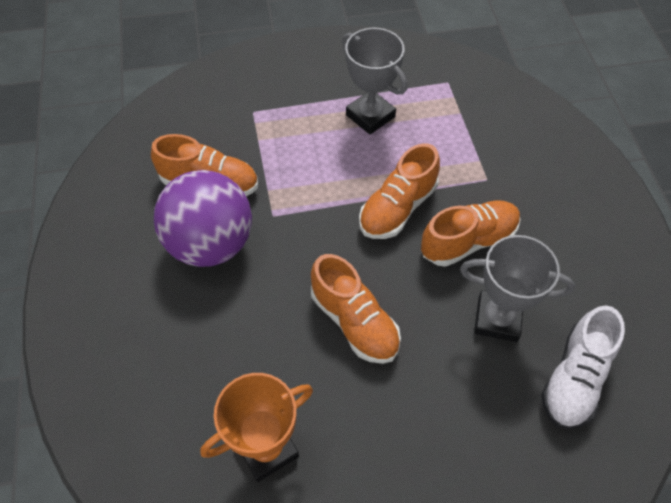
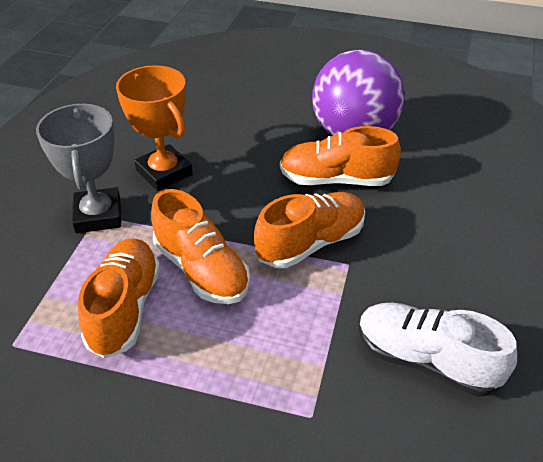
grey trophy: [342,28,407,134] [460,235,575,342] = 2 -> [36,104,121,233] = 1

